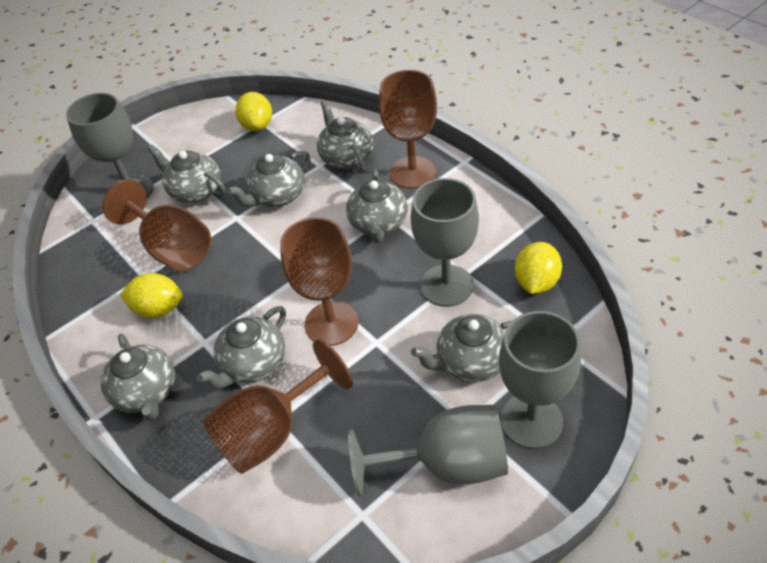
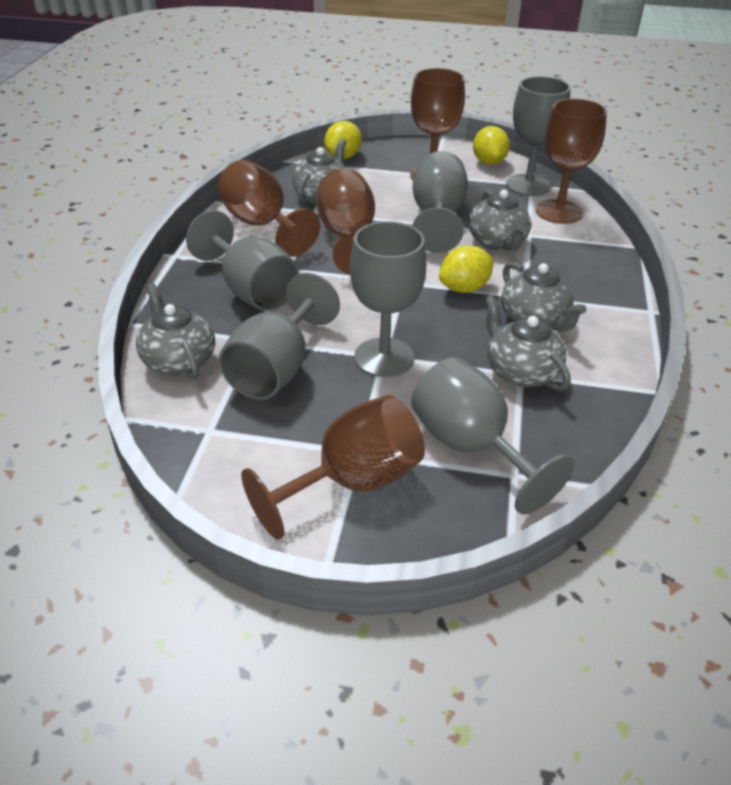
brown goblet: [103,180,211,271] [203,339,353,474] [280,217,359,346] [379,70,437,189] = 4 -> [217,160,320,257] [241,395,425,540] [317,168,375,275] [410,68,465,180] [536,98,607,224] = 5
grey goblet: [66,93,154,199] [348,405,508,496] [411,178,479,307] [499,311,581,449] = 4 -> [186,210,299,311] [219,273,340,400] [350,221,427,377] [411,357,574,515] [412,151,468,253] [506,76,571,196] = 6
grey teapot: [100,334,175,421] [147,144,226,203] [197,306,286,389] [227,151,311,207] [317,100,374,172] [346,169,408,243] [411,314,512,382] = 7 -> [136,283,215,380] [292,139,346,204] [469,190,532,251] [485,295,571,391] [501,262,586,331] = 5

